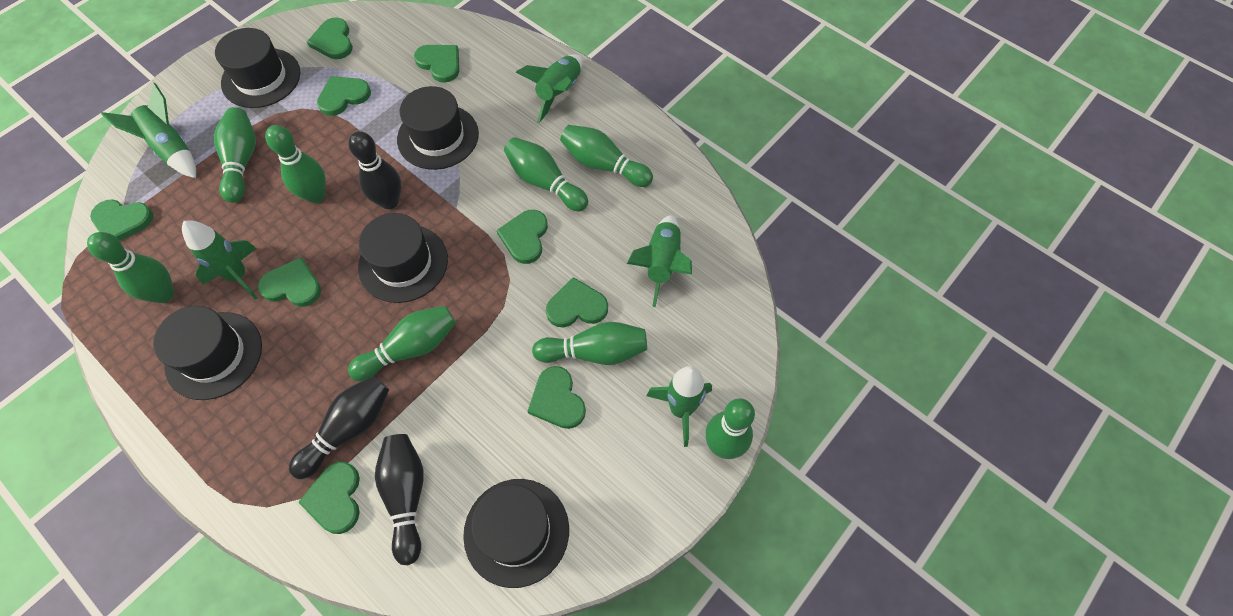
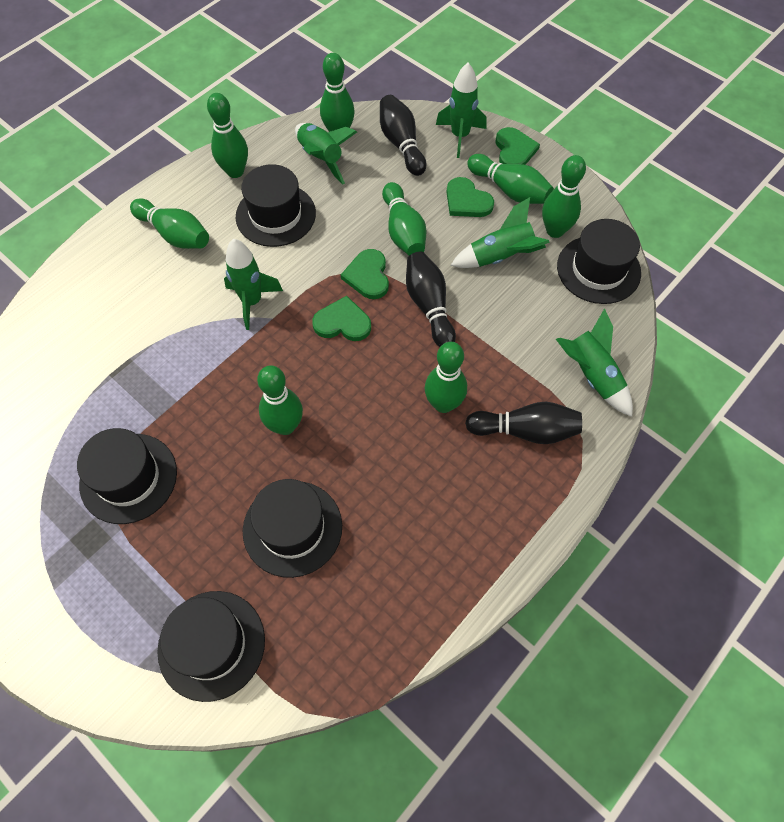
green heart: [90,199,153,241] [258,257,321,307] [298,462,360,534] [307,18,353,59] [317,76,371,116] [414,45,459,83] [497,210,548,264] [528,366,586,429] [546,277,608,327] = 9 -> [312,296,371,341] [341,249,389,299] [446,177,494,217] [495,127,540,165] = 4

